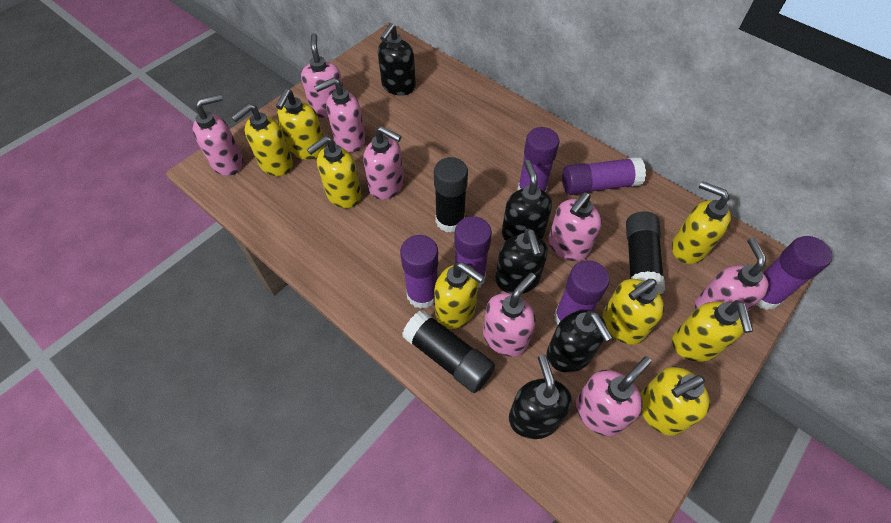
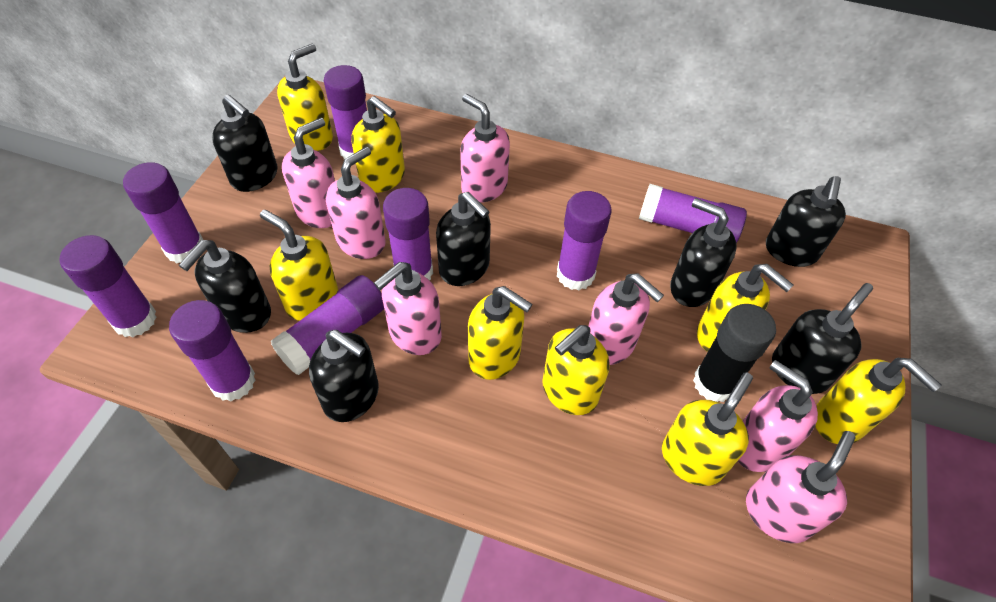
black glue stick: [402,310,495,393] [434,157,468,233] [626,211,665,294] = 3 -> [693,304,776,402] = 1
black soap dispenser: [378,23,416,95] [495,229,548,294] [502,160,552,241] [509,354,572,439] [547,310,613,373] = 5 -> [179,240,271,333] [212,94,277,192] [309,330,379,422] [436,192,491,286] [670,198,737,307] [766,176,846,267] [772,283,873,394] = 7
pink soap dispenser: [193,94,243,176] [301,33,343,118] [314,78,366,152] [363,126,404,200] [483,273,536,357] [548,192,602,261] [576,356,652,436] [695,238,769,311] = 8 -> [282,118,335,228] [326,147,386,259] [374,262,442,355] [460,94,510,203] [589,273,664,365] [737,360,818,472] [746,431,856,543] = 7
purple glue stick: [400,235,438,309] [454,216,492,288] [517,127,559,192] [554,260,609,326] [562,157,646,195] [756,236,832,310] = 6 -> [60,235,157,337] [123,162,203,263] [169,300,256,401] [271,275,384,375] [324,65,367,160] [383,188,433,280] [557,191,612,290] [639,184,747,243] = 8

